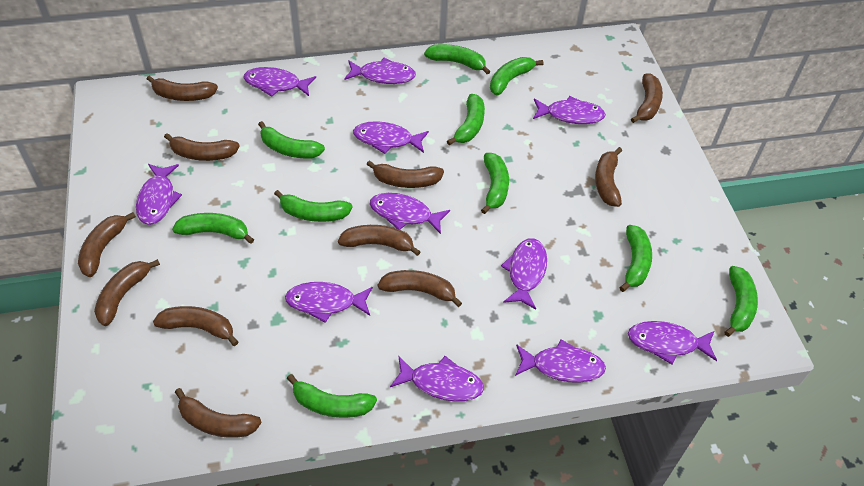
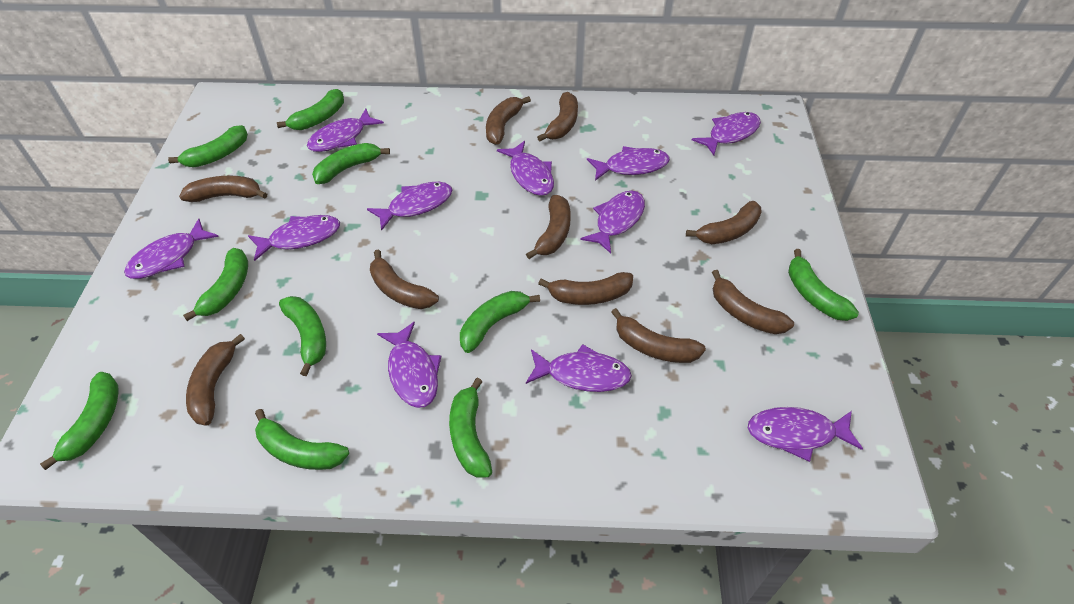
brown banana: [78,212,136,277] [94,259,160,326] [147,76,218,101] [153,306,238,346] [164,133,240,161] [175,388,262,438] [338,225,421,256] [366,160,444,188] [378,270,462,307] [595,147,622,207] [631,74,663,123] = 11 -> [179,176,267,202] [186,334,245,426] [370,250,439,309] [486,96,531,145] [526,195,571,259] [537,92,578,141] [538,272,633,305] [611,308,706,363] [686,201,762,244] [712,270,794,334] = 10

